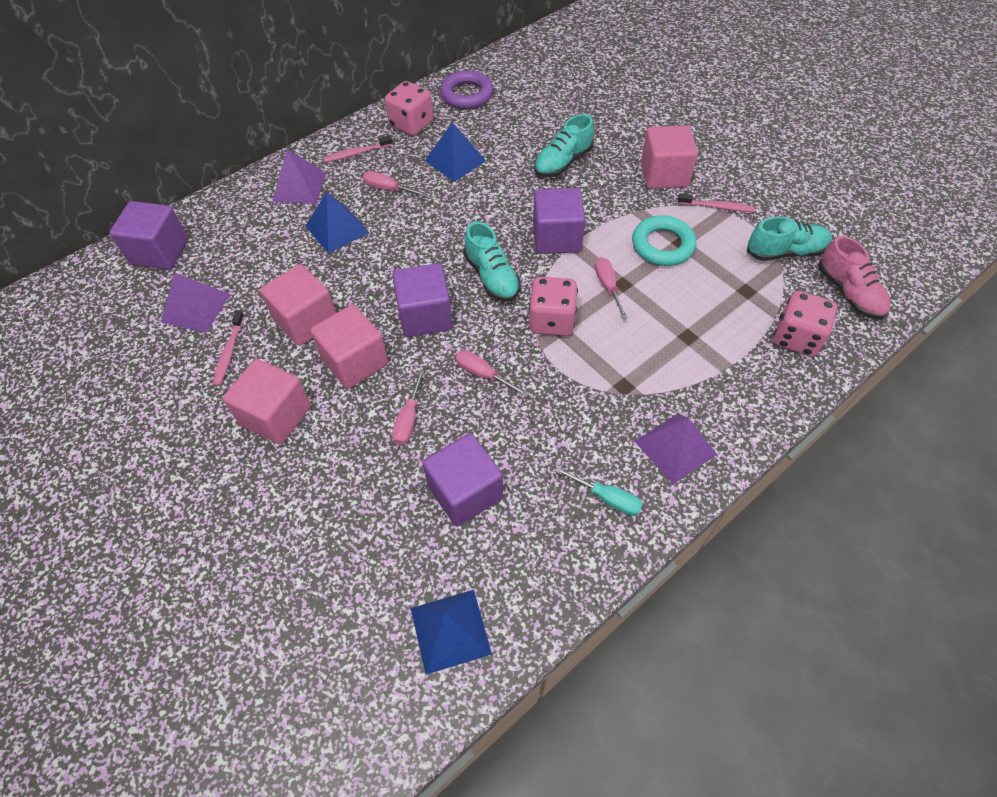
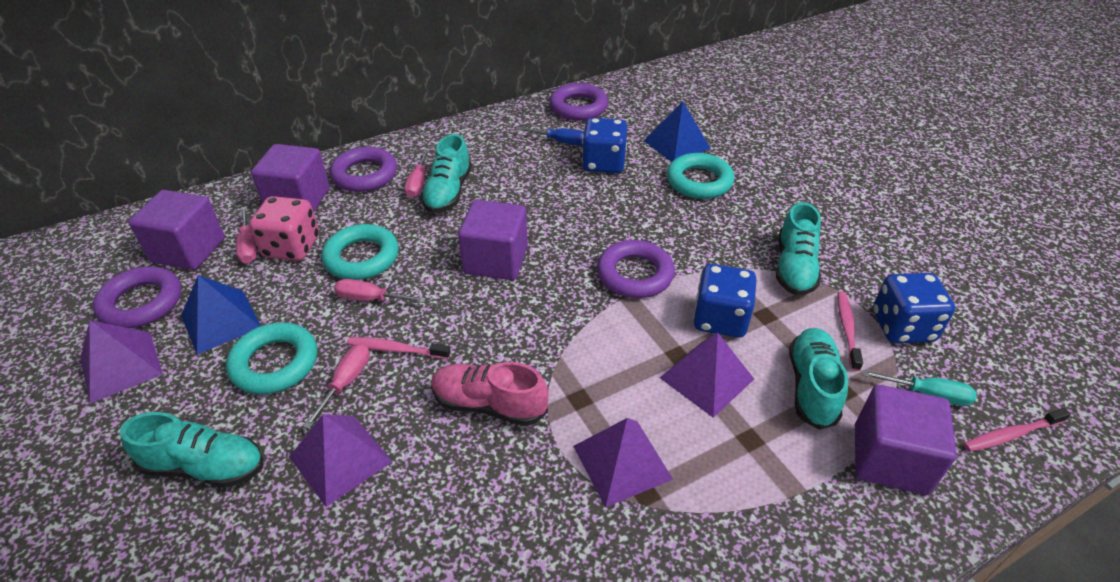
blue dice: none = 0 -> [582,118,627,173] [693,264,757,338] [873,273,955,343] = 3
blue pyramid: [306,192,370,254] [411,590,492,675] [425,122,486,182] = 3 -> [181,275,261,355] [644,101,711,162] = 2
blue screwdriver: none = 0 -> [516,127,584,145] = 1
pink cube: [223,359,311,445] [260,264,336,346] [311,304,388,389] [641,125,698,189] = 4 -> none = 0
pink dice: [385,81,433,136] [529,277,578,336] [773,291,838,357] = 3 -> [249,196,319,261] = 1
purple pyramid: [161,273,230,333] [272,149,326,204] [635,413,717,485] = 3 -> [80,320,163,404] [289,415,392,507] [573,418,673,507] [660,332,754,418] = 4
purple ring: [440,70,493,109] = 1 -> [93,266,181,328] [330,147,397,192] [550,83,608,120] [597,240,675,298] = 4
turquoise ring: [632,216,696,266] = 1 -> [226,322,317,394] [322,224,399,280] [667,153,734,199] = 3
turquoise shoe: [464,221,521,302] [534,114,594,177] [747,216,832,261] = 3 -> [120,412,263,488] [421,134,472,213] [776,202,821,296] [789,328,848,430] = 4

